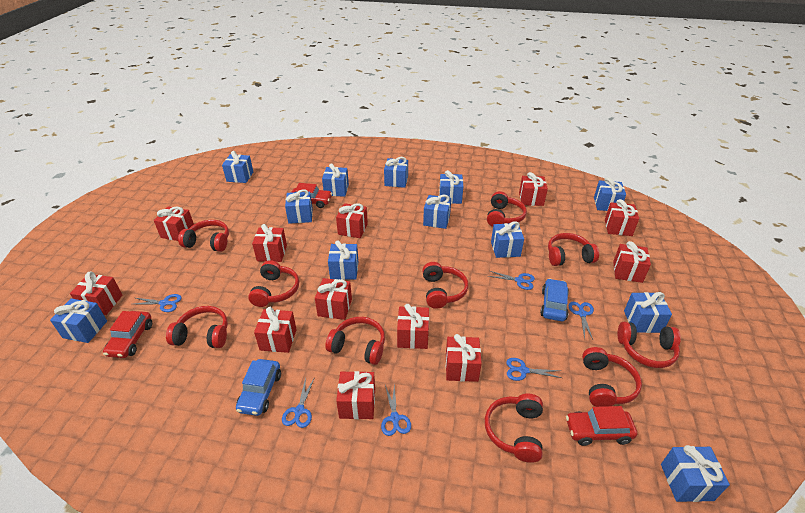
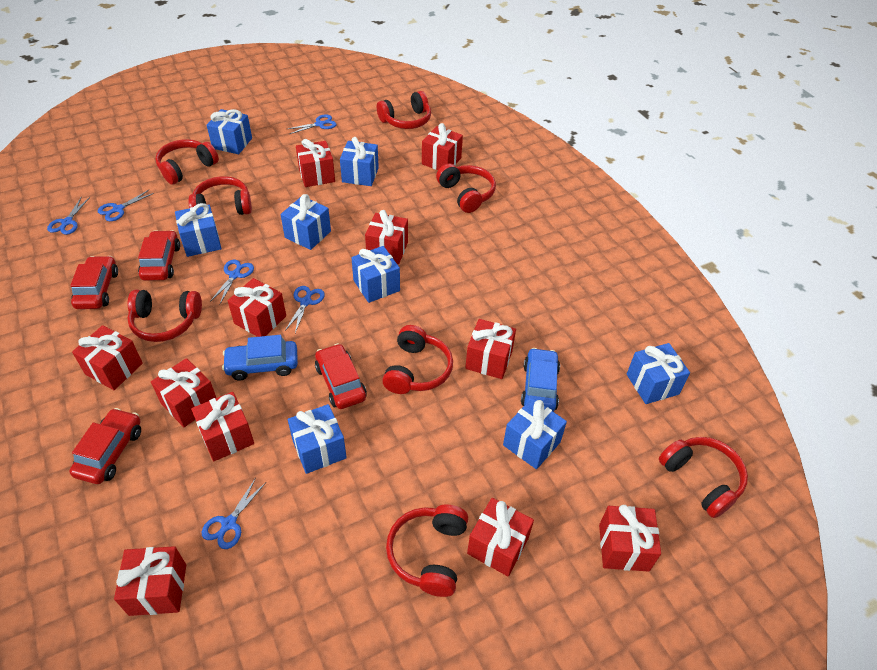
blue gift: [50,298,107,343] [222,151,253,183] [285,189,313,224] [322,163,349,197] [328,240,358,280] [384,157,408,188] [423,195,451,229] [439,170,463,204] [491,221,524,258] [594,177,626,211] [624,292,672,333] [661,445,730,502] = 12 -> [175,203,222,257] [207,109,252,154] [281,194,331,250] [288,404,347,474] [340,137,379,186] [351,246,400,303] [503,398,567,469] [627,343,690,404] = 8
red car: [103,311,152,358] [291,183,332,208] [566,406,637,446] = 3 -> [69,408,141,484] [70,256,118,309] [138,230,180,281] [315,343,367,409] = 4
red gift: [70,271,122,315] [154,207,194,241] [252,224,287,262] [254,307,297,353] [315,278,352,320] [336,203,368,238] [336,371,375,419] [397,304,429,349] [446,334,482,382] [519,172,548,206] [605,199,639,236] [613,241,651,283] = 12 -> [72,325,143,390] [114,546,186,616] [151,358,216,427] [191,392,254,461] [228,278,286,337] [296,139,335,187] [365,210,408,264] [422,123,463,170] [465,319,516,379] [467,498,534,577] [599,505,661,572] = 11
red headphones: [166,306,228,348] [178,220,229,252] [248,260,299,307] [325,317,385,365] [422,262,468,309] [485,393,543,463] [487,191,527,227] [548,233,599,266] [582,347,642,407] [617,322,681,368] = 10 -> [128,290,202,342] [155,139,219,185] [188,176,252,215] [377,91,431,129] [382,325,453,394] [386,505,468,597] [436,163,496,213] [659,437,748,518] = 8

